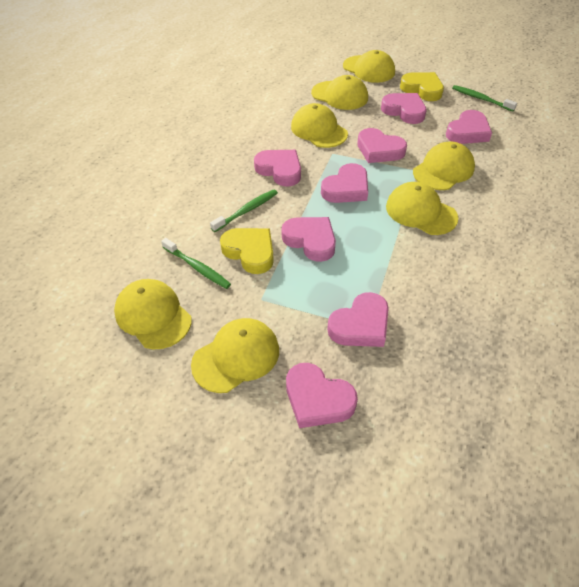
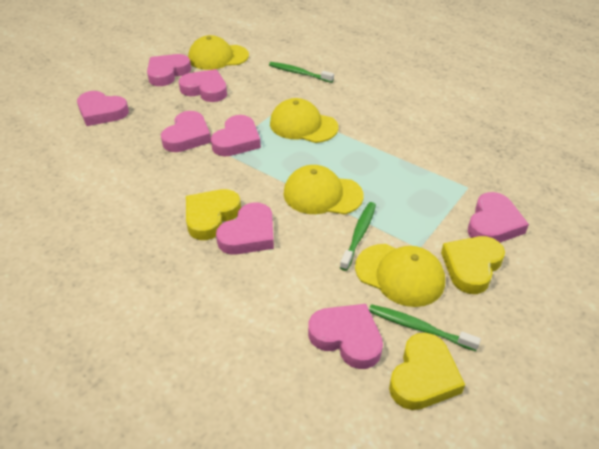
yellow cap: [114,279,192,349] [191,318,279,393] [291,103,348,148] [311,75,368,110] [343,50,395,83] [386,182,458,235] [413,141,475,190] = 7 -> [188,35,249,70] [270,98,338,143] [284,165,364,214] [355,244,445,307] = 4
yellow heart: [220,228,274,274] [400,72,444,101] = 2 -> [186,189,241,240] [389,333,465,410] [441,236,505,294] = 3

